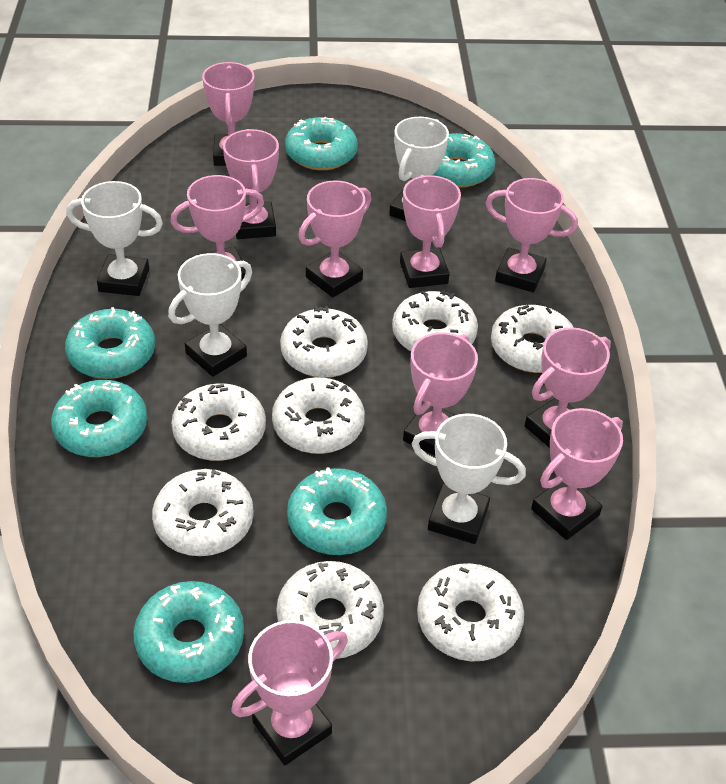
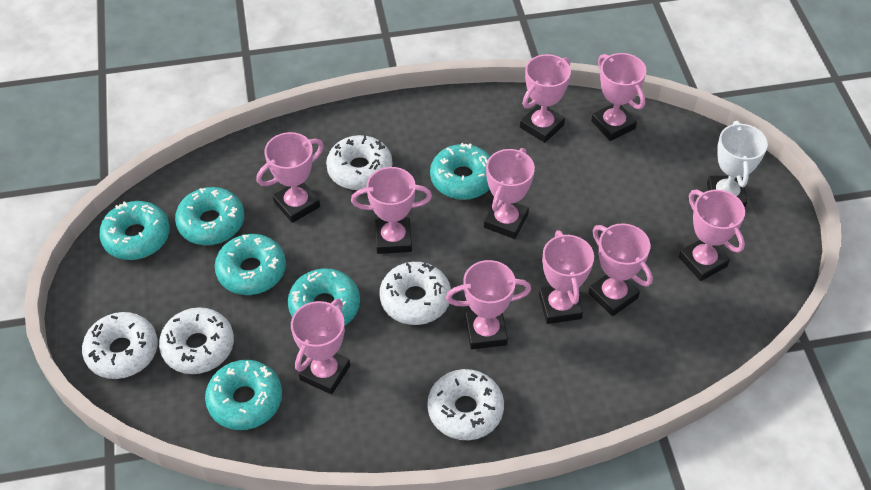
white donut: [152,469,254,556] [171,383,266,461] [272,377,365,454] [276,561,384,659] [280,306,368,378] [392,290,478,351] [417,563,524,662] [491,305,574,373] = 8 -> [82,312,158,379] [159,307,234,374] [326,135,392,190] [379,262,451,325] [427,369,504,440] = 5
white trophy: [66,181,163,296] [168,253,252,377] [389,117,449,221] [412,414,526,544] = 4 -> [707,121,768,207] = 1

